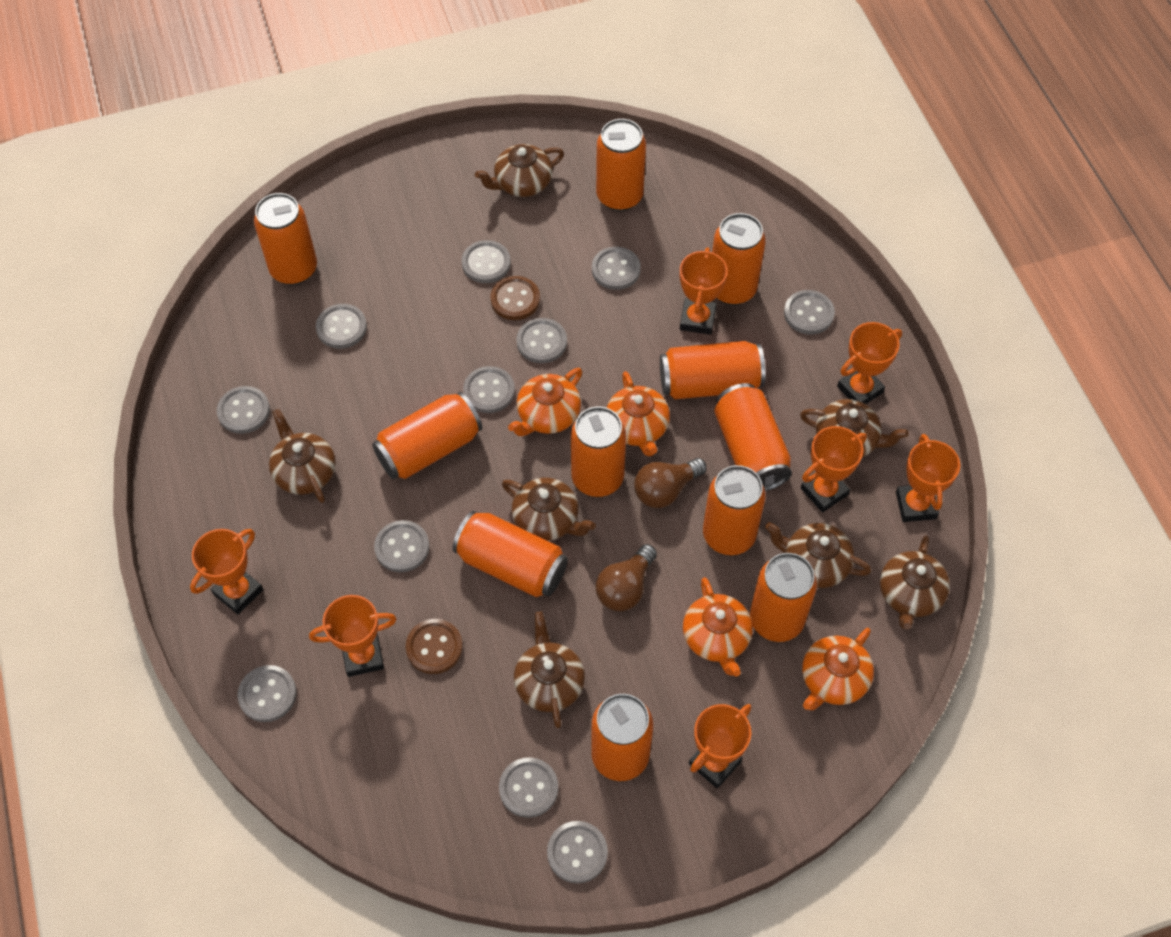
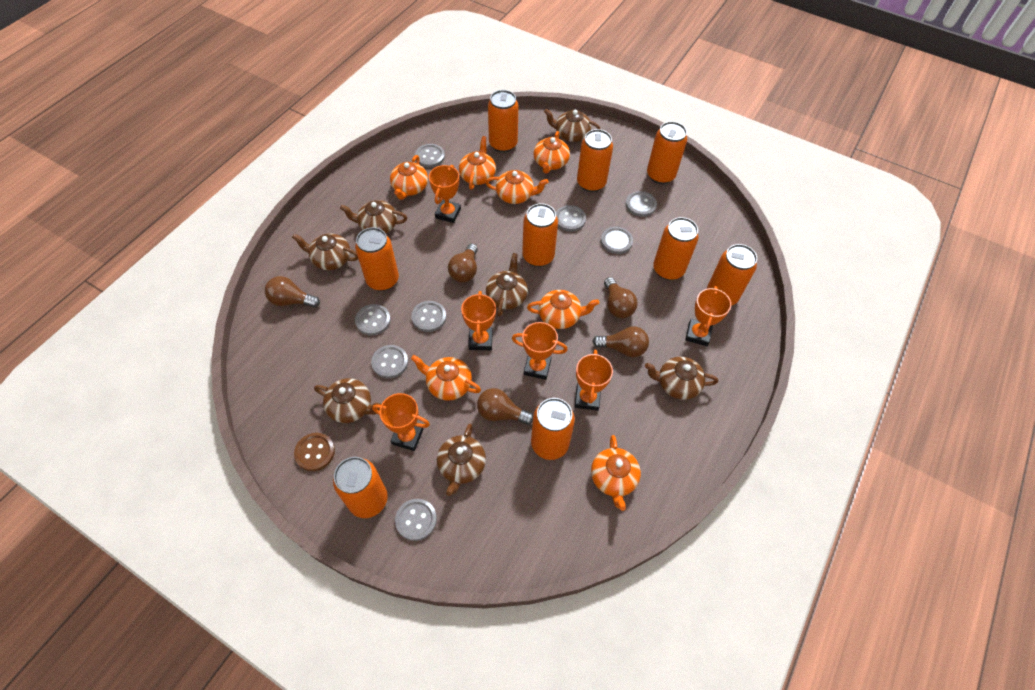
brown button: [406,619,463,674] [490,276,540,320] = 2 -> [294,433,335,471] = 1
brown light bulb: [596,544,657,611] [634,458,707,508] = 2 -> [265,276,320,308] [448,244,478,282] [477,388,533,425] [592,326,649,357] [604,277,638,318] = 5
grey button: [217,386,270,434] [238,665,297,722] [316,304,367,349] [374,520,429,572] [462,240,511,283] [463,366,515,413] [499,757,558,818] [516,318,567,363] [547,821,608,884] [592,247,641,290] [784,290,835,335] = 11 -> [355,304,391,336] [371,345,408,379] [395,499,437,541] [411,301,446,332] [415,144,445,167] [556,205,586,232] [601,227,633,254] [626,191,657,217] = 8
orange can: [254,193,317,285] [372,392,482,479] [452,511,568,597] [571,406,626,497] [591,694,653,781] [596,119,646,211] [660,341,766,399] [703,465,766,555] [712,213,766,305] [714,383,792,491] [750,553,817,642] = 11 -> [333,457,388,518] [355,227,399,291] [488,90,518,153] [522,203,558,267] [531,398,575,460] [577,129,613,192] [647,121,687,184] [653,217,699,280] [707,244,757,306] = 9
orange teapot: [508,368,582,436] [607,371,670,457] [683,577,753,676] [802,628,874,710] = 4 -> [390,155,428,200] [411,355,481,401] [459,136,496,190] [486,170,549,204] [527,290,599,329] [533,131,570,174] [591,435,641,511] = 7
orange trophy: [190,529,263,615] [309,595,397,677] [680,247,728,335] [689,704,751,788] [801,426,867,512] [837,322,902,404] [896,434,960,522] = 7 -> [372,393,430,451] [429,165,461,223] [461,291,496,350] [512,322,568,380] [575,350,613,411] [685,286,731,346] = 6

